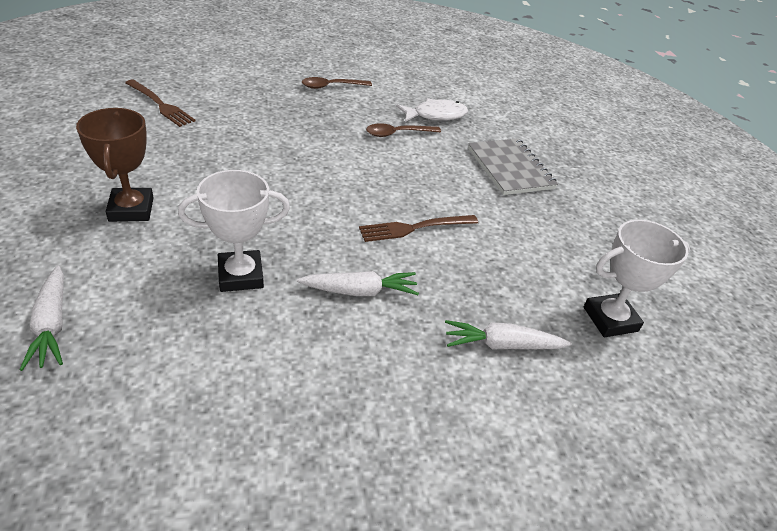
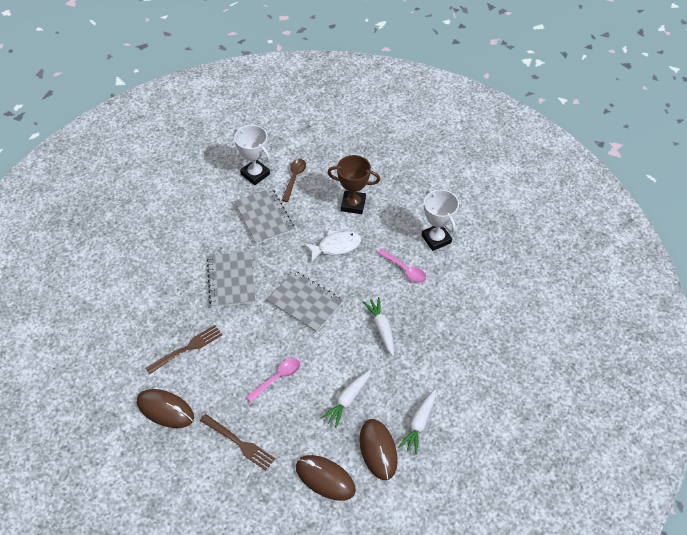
brown mouse: none = 0 -> [137,389,194,428] [296,455,356,501] [359,419,398,480] = 3
brown spoon: [302,77,372,89] [366,123,441,137] = 2 -> [282,159,306,202] = 1
grey notebook: [468,138,558,195] = 1 -> [207,251,255,308] [234,188,295,245] [267,271,343,333] = 3
pink spoon: none = 0 -> [246,358,300,402] [377,248,426,283] = 2

